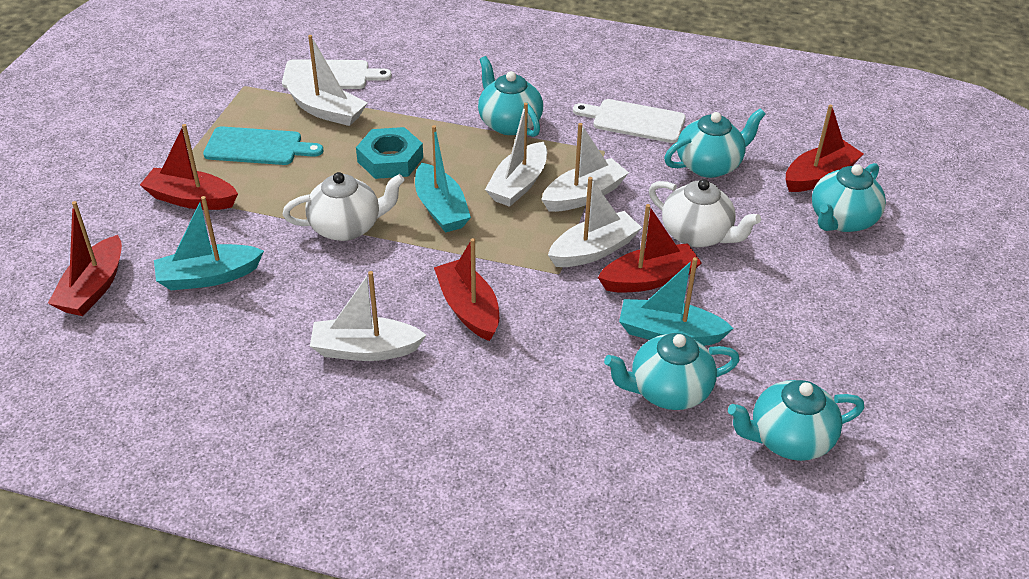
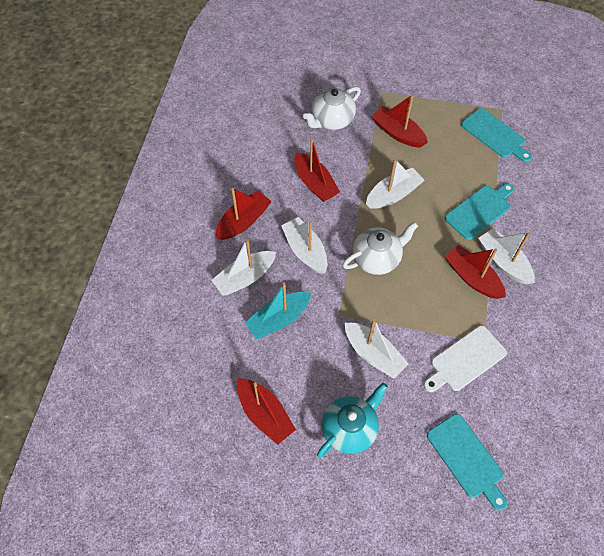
turquoise boat: [154,196,264,290] [415,125,471,233] [619,257,734,346] = 3 -> [245,283,311,339] = 1
turquoise cutting board: [203,126,323,165] = 1 -> [427,414,507,510] [445,183,514,240] [461,108,532,162] = 3
turquoise nut: [356,127,423,179] = 1 -> none = 0
turquoise teapot: [478,56,543,137] [604,333,740,410] [664,108,766,178] [728,380,864,461] [812,163,886,232] = 5 -> [317,383,388,457] = 1
white cutting board: [282,59,392,89] [573,99,686,143] = 2 -> [424,325,507,392] = 1

